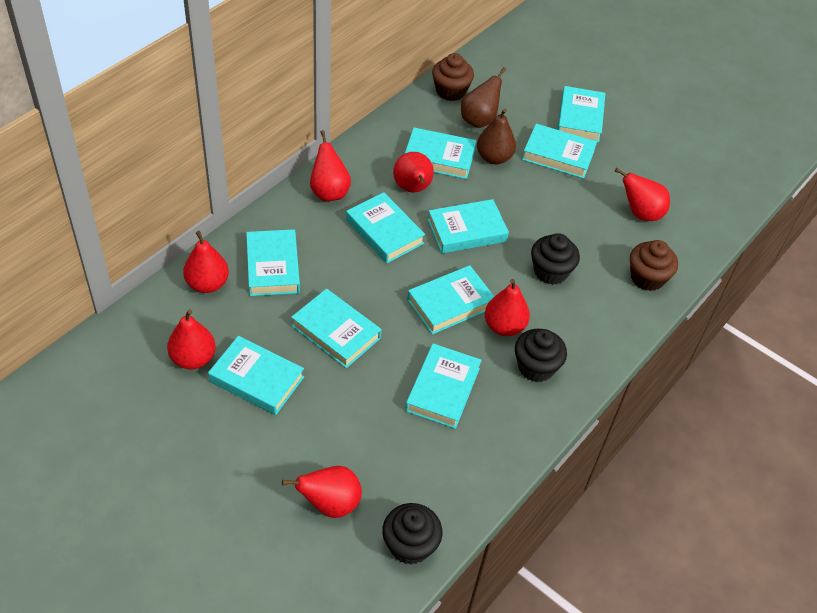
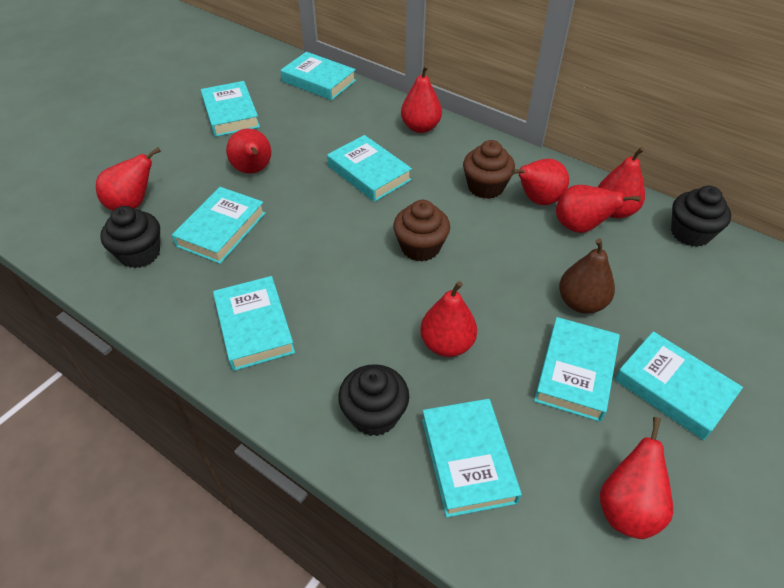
brown pear: [461,67,506,128] [477,108,516,164] = 2 -> [559,239,615,314] = 1
red pear: [167,309,216,369] [183,231,229,293] [282,466,362,518] [310,130,351,201] [393,152,434,192] [485,279,530,336] [615,168,670,221] = 7 -> [96,147,161,211] [226,129,271,174] [401,65,442,133] [420,281,477,357] [511,159,569,205] [556,185,641,233] [598,147,645,218] [600,417,673,539] = 8
turquoise book: [208,336,304,415] [246,229,300,296] [291,289,381,368] [346,192,425,263] [405,128,476,179] [405,343,482,429] [407,265,495,335] [428,199,509,253] [522,124,597,179] [557,86,606,143] = 10 -> [172,187,266,264] [201,81,260,137] [213,276,295,371] [281,52,356,100] [327,135,412,202] [422,399,522,517] [534,317,620,422] [615,331,743,440] = 8

